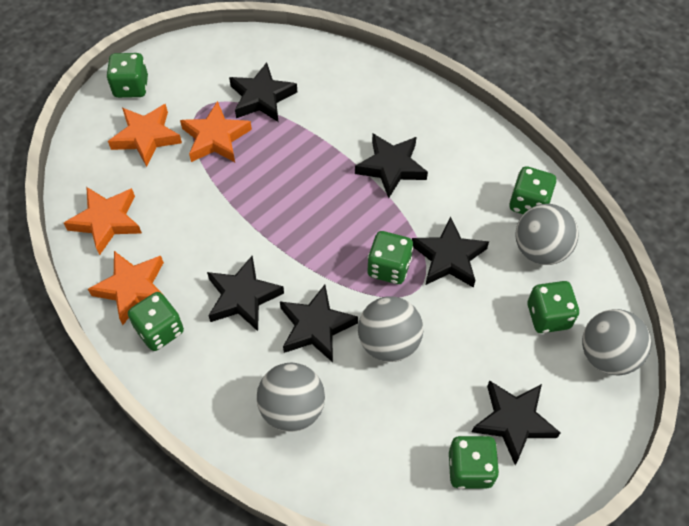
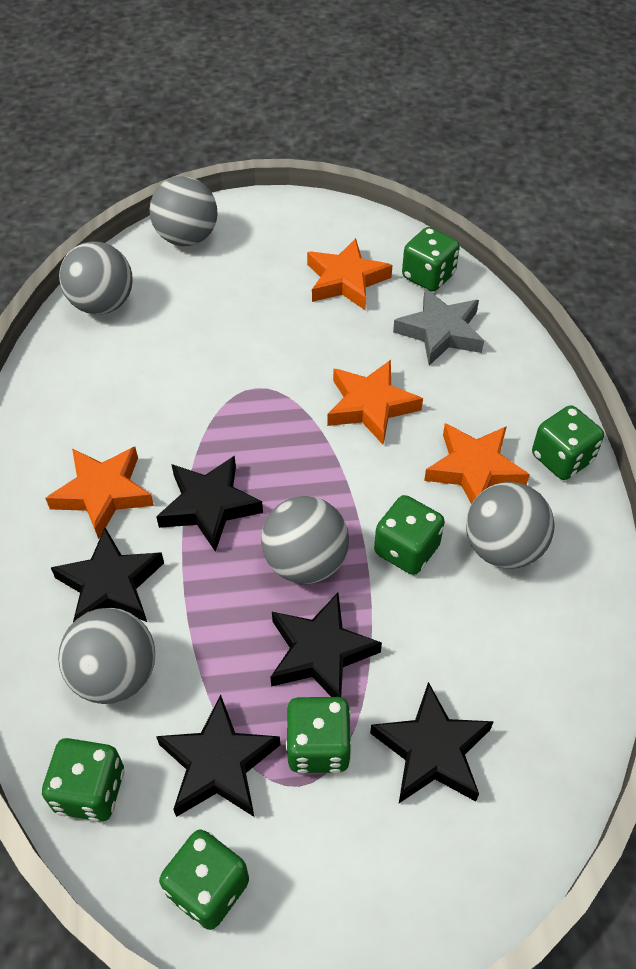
black star: [207,256,284,331] [229,62,297,122] [280,285,358,362] [355,134,428,198] [412,216,489,288] [472,380,561,465] = 6 -> [51,528,164,622] [156,456,263,552] [156,694,280,817] [270,593,382,697] [370,682,494,803] = 5
grey ball: [257,363,325,432] [358,296,423,362] [515,204,579,265] [582,309,651,375] = 4 -> [58,608,155,704] [59,241,133,315] [150,176,218,246] [261,496,349,584] [466,482,555,569] = 5
grey star: none = 0 -> [393,288,484,366] = 1

